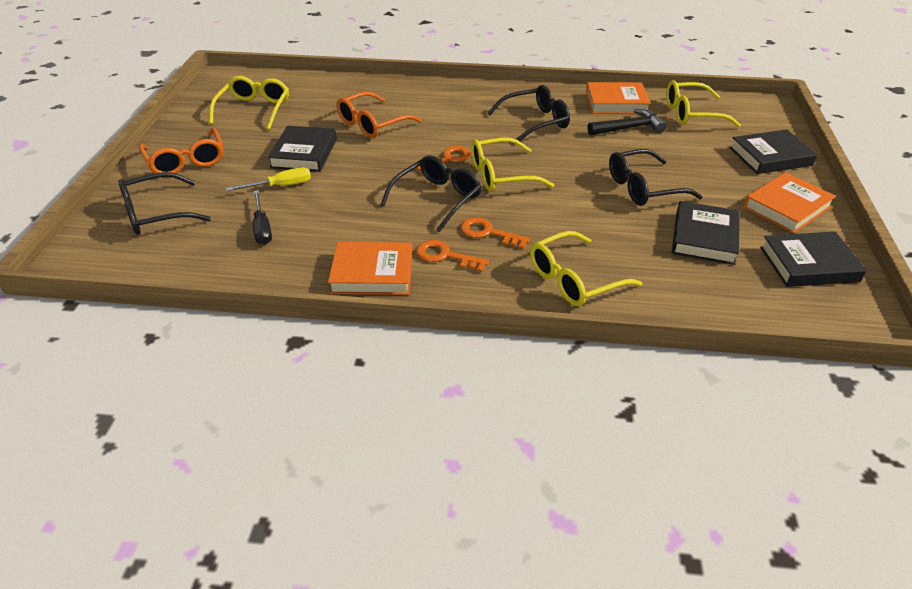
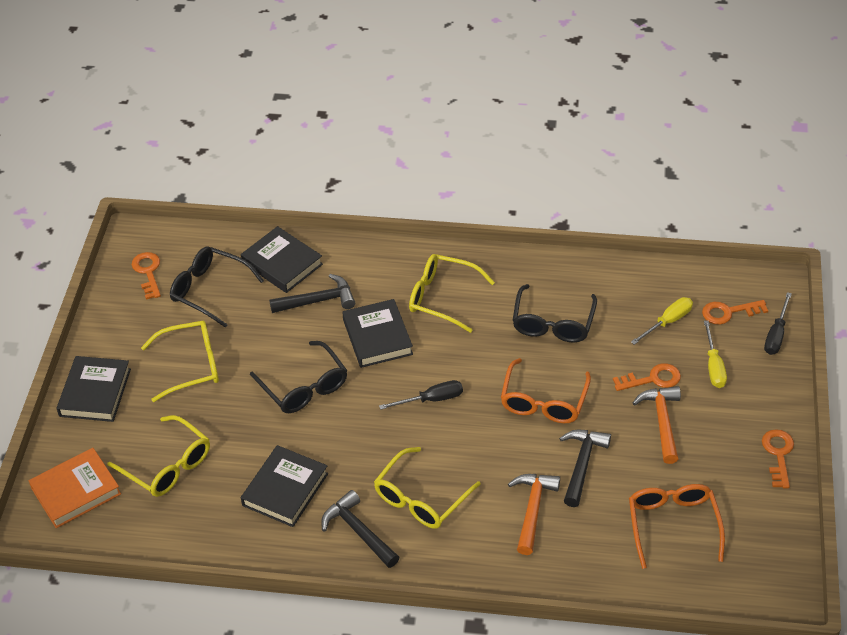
black glasses: [118,172,211,235] [380,155,482,232] [488,85,570,141] [609,149,703,206] = 4 -> [170,247,264,328] [250,341,347,413] [513,284,597,343] = 3
black hammer: [587,109,667,136] = 1 -> [269,274,355,313] [321,490,400,568] [559,430,611,507] = 3
black screwdriver: [253,190,272,245] = 1 -> [379,380,463,410] [764,292,792,355] = 2
orange book: [328,242,413,295] [586,82,651,114] [743,172,836,234] = 3 -> [29,448,121,528] = 1
orange hammer: none = 0 -> [508,474,560,555] [633,386,681,464] = 2
orange key: [415,146,471,174] [416,240,489,272] [460,217,530,249] = 3 -> [132,252,161,300] [613,363,681,391] [702,300,768,325] [762,429,794,488] = 4
yellow screwdriver: [226,167,311,191] = 1 -> [631,297,693,345] [704,320,727,388] = 2

